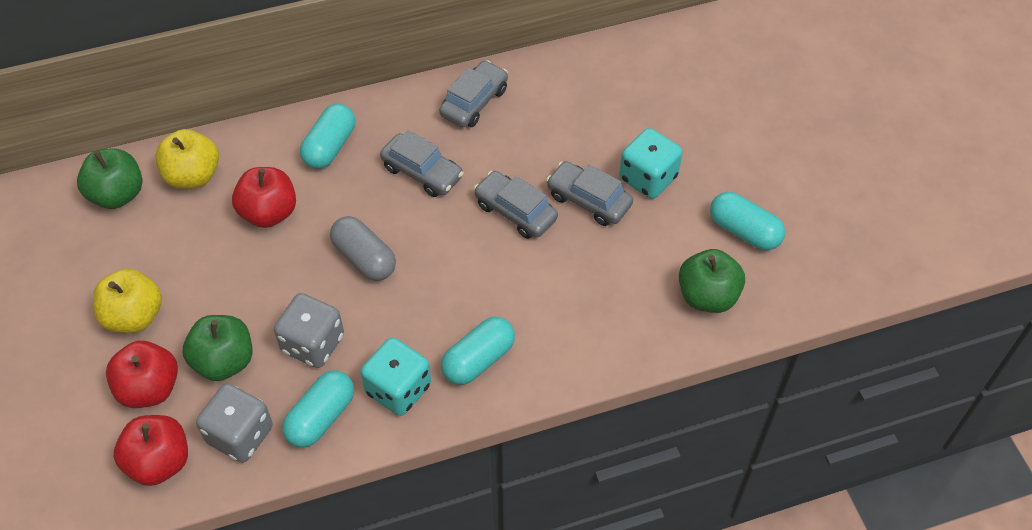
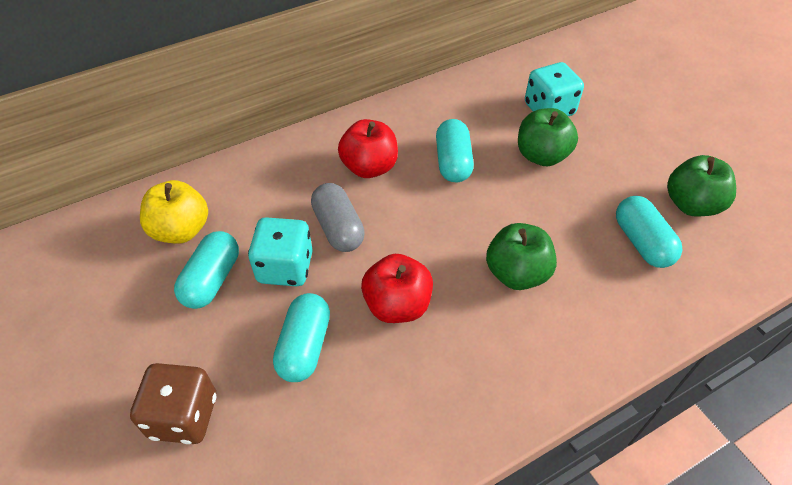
brown dice: none = 0 -> [130,363,216,444] = 1
grey car: [380,130,464,197] [439,60,508,127] [474,171,558,239] [546,161,633,226] = 4 -> none = 0
grey dice: [196,383,273,462] [274,293,344,368] = 2 -> none = 0
red apple: [106,341,178,408] [114,415,188,486] [232,167,296,228] = 3 -> [338,119,398,178] [361,254,433,323] = 2
yellow apple: [93,269,162,333] [155,129,219,189] = 2 -> [140,180,208,244] = 1

